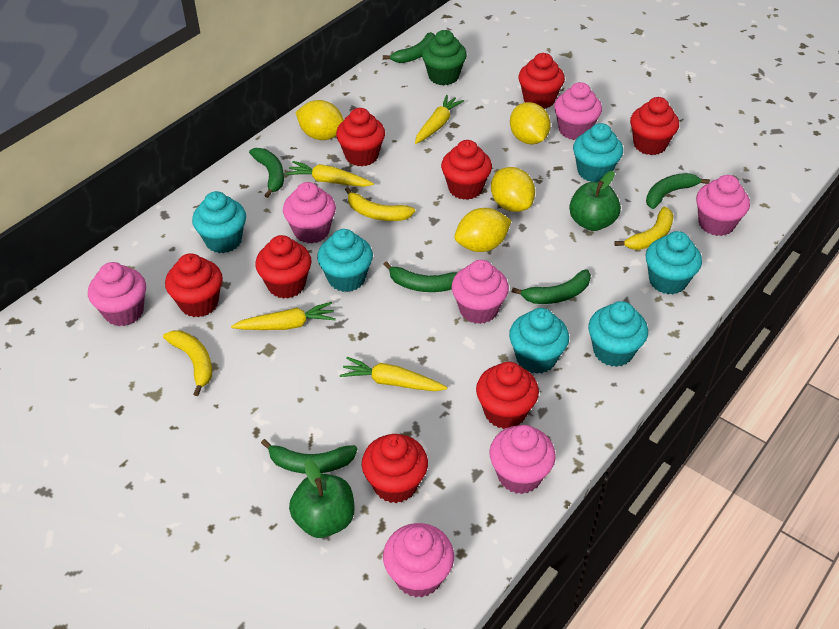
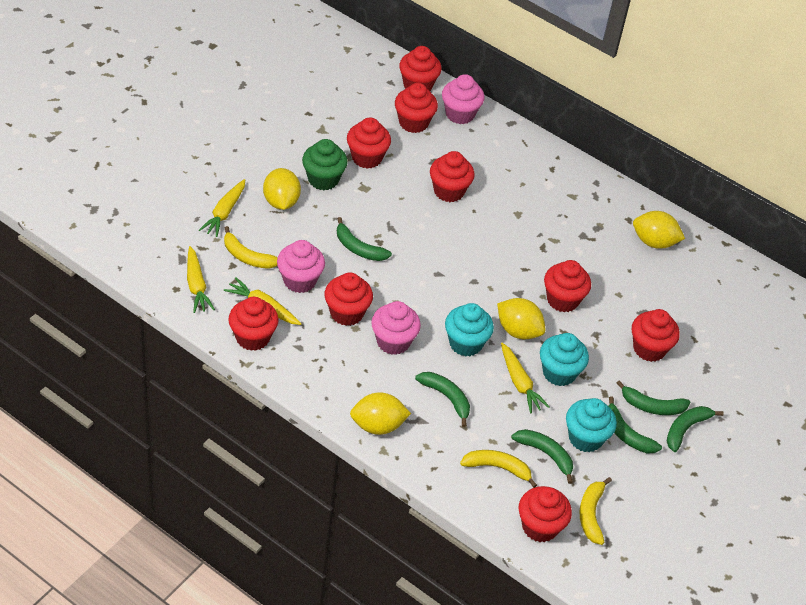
green apple: [289,459,354,538] [569,171,621,231] = 2 -> none = 0
pink cupcake: [88,262,146,326] [283,182,336,244] [383,523,454,598] [452,260,509,324] [490,425,556,494] [554,82,602,140] [696,175,750,236] = 7 -> [277,240,325,293] [371,301,421,355] [442,74,485,124] = 3
red cupcake: [165,253,223,317] [255,235,312,299] [336,108,385,166] [362,434,428,503] [441,140,492,200] [476,362,539,429] [518,53,565,109] [630,97,679,155] = 8 -> [228,297,279,351] [324,272,373,326] [347,118,391,169] [395,83,438,133] [399,46,441,91] [430,151,475,202] [519,486,572,542] [544,260,591,312] [632,309,680,362] = 9
turquoise cupcake: [192,191,246,253] [317,229,373,292] [509,308,569,374] [573,123,623,182] [588,301,648,367] [646,231,702,294] = 6 -> [445,303,494,356] [540,333,589,386] [566,398,617,452] = 3

